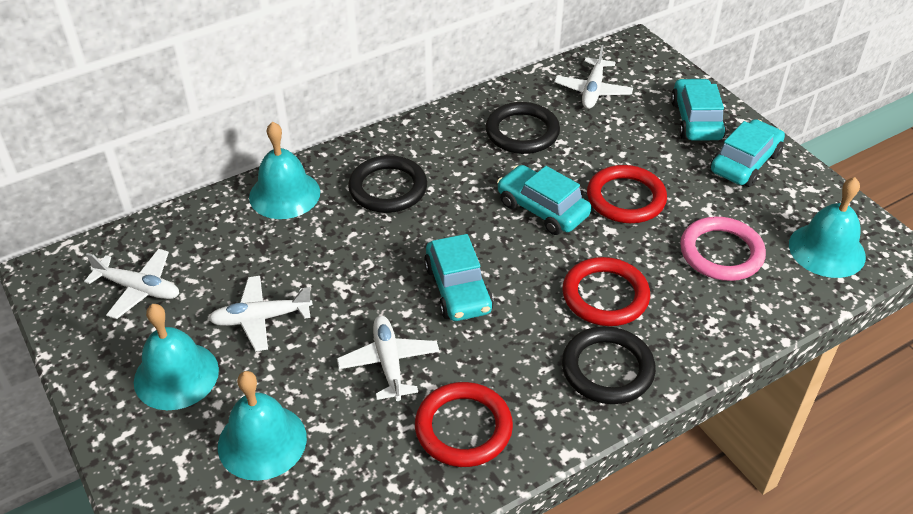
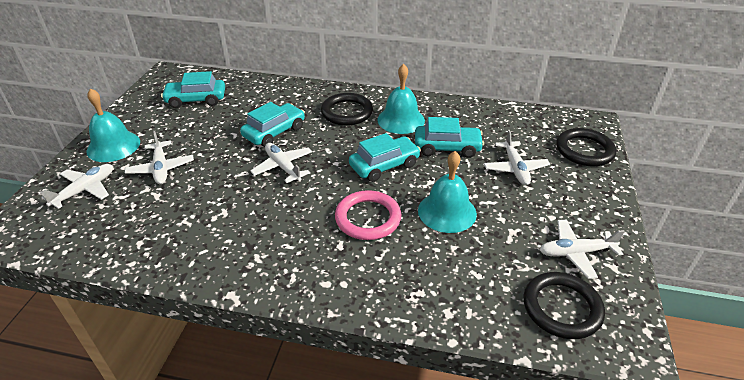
red ring: [415,382,513,467] [562,257,650,326] [587,165,667,223] = 3 -> none = 0
turquoise bell: [134,304,219,410] [218,371,307,481] [249,121,320,219] [789,177,866,278] = 4 -> [86,88,140,162] [377,64,425,134] [418,151,477,233] = 3
white plane: [84,249,179,319] [208,276,313,352] [337,316,439,401] [554,45,633,109] = 4 -> [40,164,113,209] [125,131,194,184] [250,143,312,183] [484,130,550,185] [540,219,625,279] = 5

